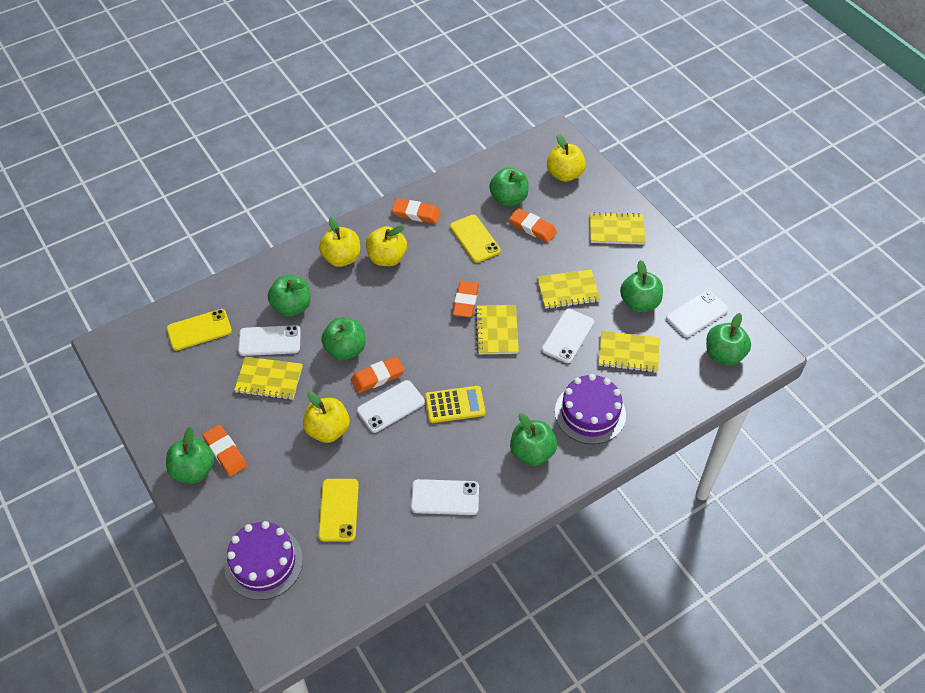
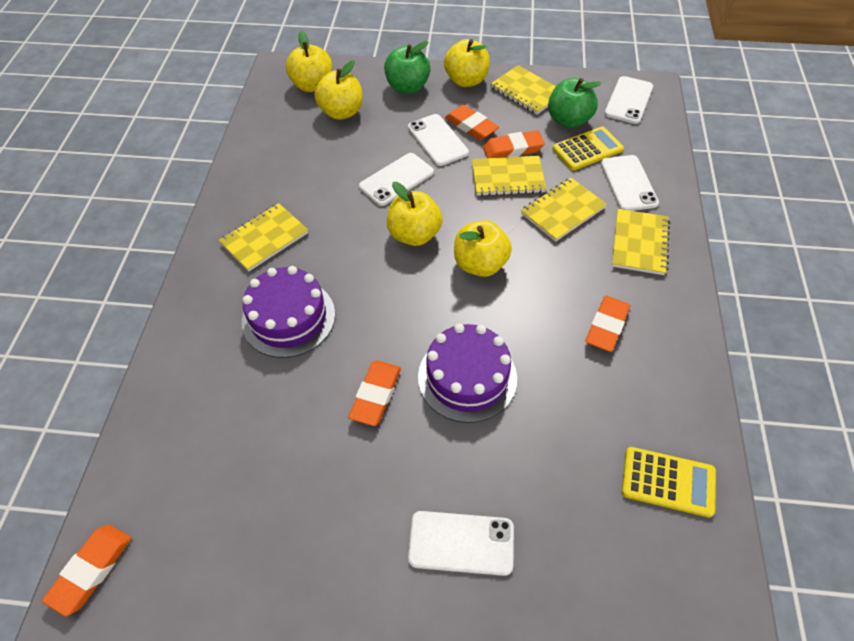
green apple: [166,427,215,484] [268,275,311,317] [321,318,365,360] [489,167,529,206] [510,413,557,466] [620,260,663,312] [706,313,751,365] = 7 -> [384,41,430,94] [548,78,602,128] = 2
yellow apple: [303,392,350,443] [319,217,360,267] [366,225,407,266] [547,134,586,182] = 4 -> [286,31,332,92] [315,61,362,120] [387,182,443,246] [444,39,490,87] [454,220,512,277] = 5
yellow calculator: [425,386,486,423] = 1 -> [553,126,624,170] [622,447,716,517] = 2
yellow phone: [167,309,232,351] [318,479,359,542] [450,215,501,263] = 3 -> none = 0

